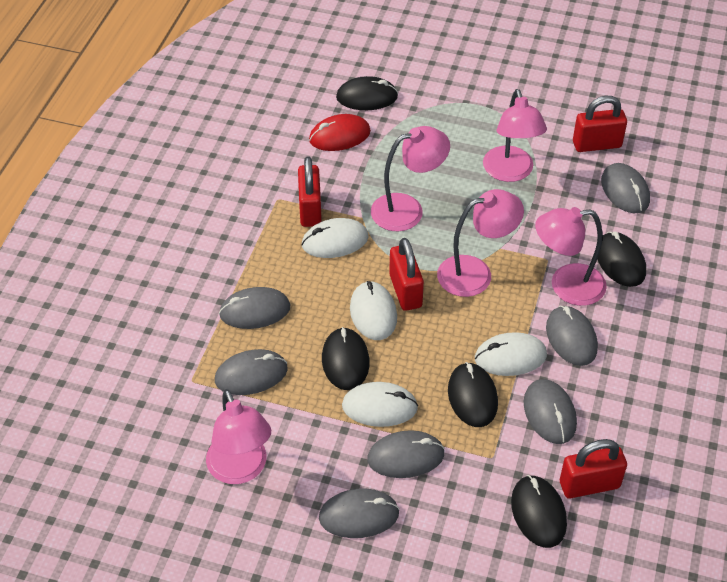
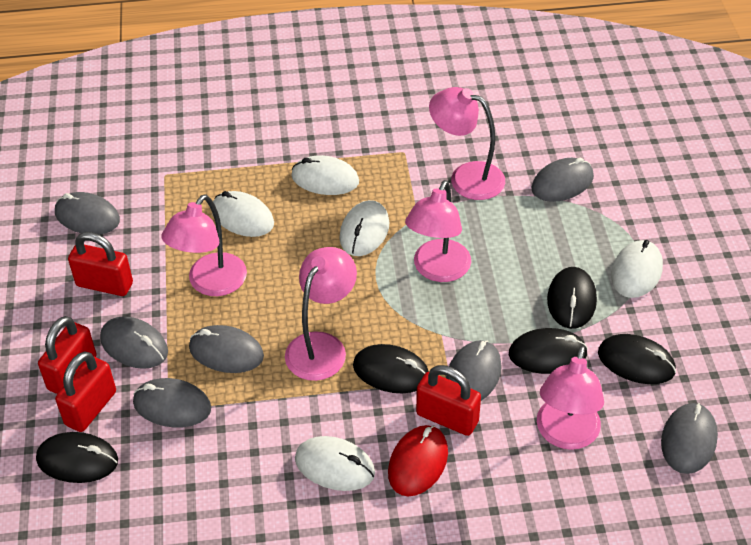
white mouse: [302,218,368,258] [342,382,418,427] [350,281,397,340] [475,332,547,376] = 4 -> [212,191,274,237] [291,155,359,195] [295,436,375,491] [340,200,389,256] [611,240,663,298] = 5

